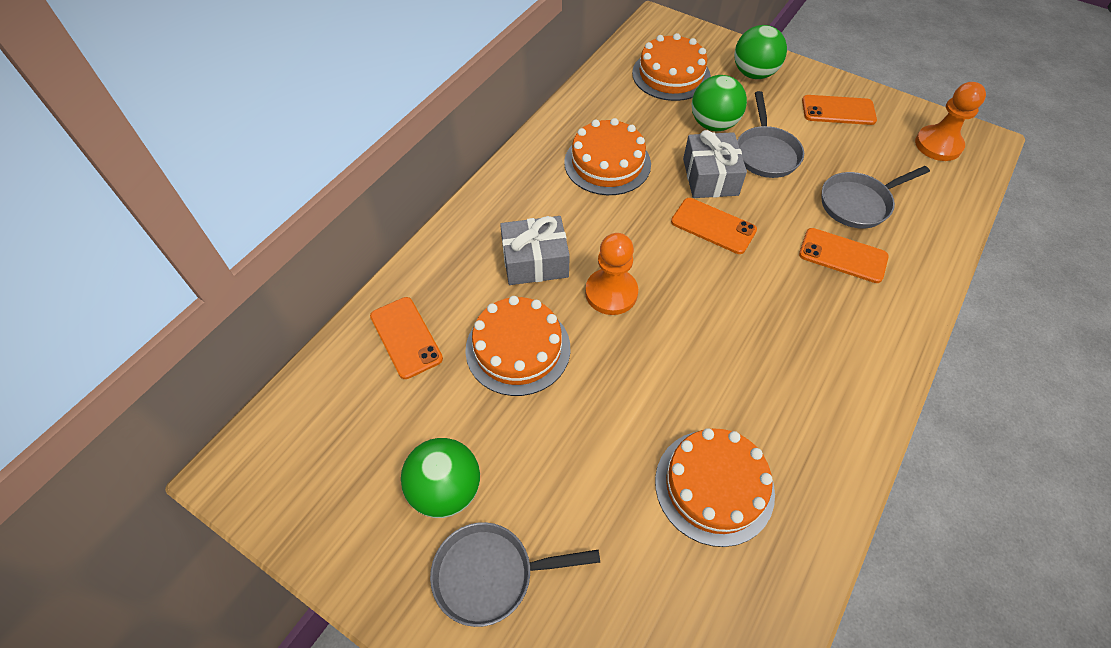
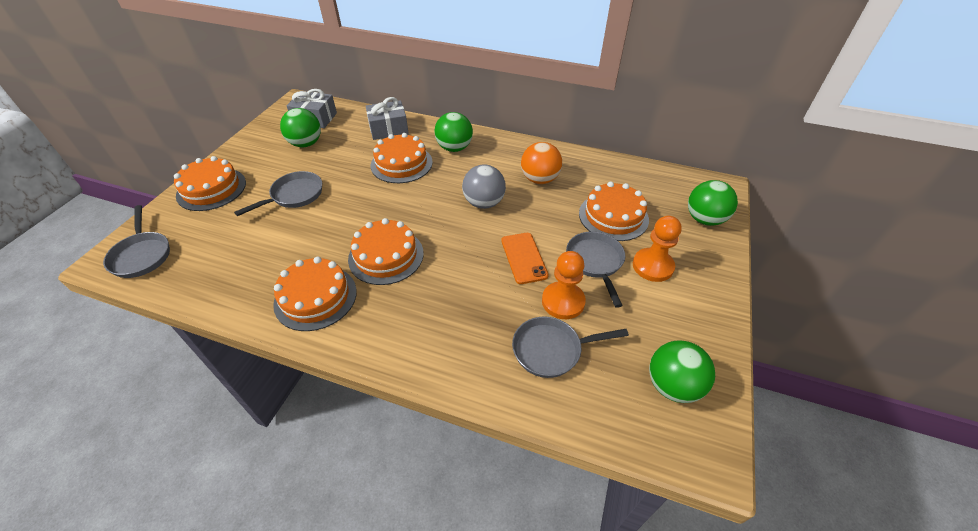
green ball: [401,438,480,518] [692,75,747,131] [734,25,787,79] = 3 -> [280,108,321,147] [434,112,473,152] [649,340,715,403] [688,180,738,226] = 4
grey ball: none = 0 -> [462,164,506,209] = 1
grey pan: [430,522,600,627] [737,91,804,178] [822,166,930,229] = 3 -> [103,205,170,278] [234,171,322,216] [512,317,629,378] [566,231,625,308] = 4
orange ball: none = 0 -> [521,142,562,184] = 1
orange cake: [465,296,570,396] [564,118,651,195] [632,33,711,101] [655,428,775,547] = 4 -> [174,156,246,211] [273,257,357,331] [348,218,424,285] [371,133,433,183] [579,182,649,241] = 5
orange phone: [370,297,443,379] [671,198,757,254] [799,228,889,283] [802,95,877,125] = 4 -> [501,233,549,284] = 1

